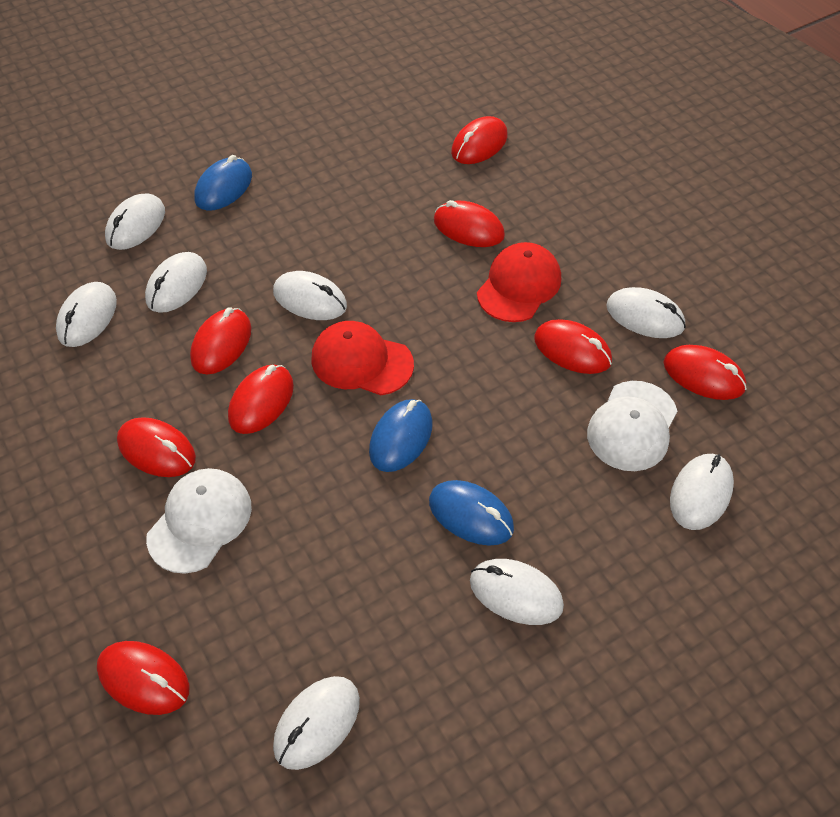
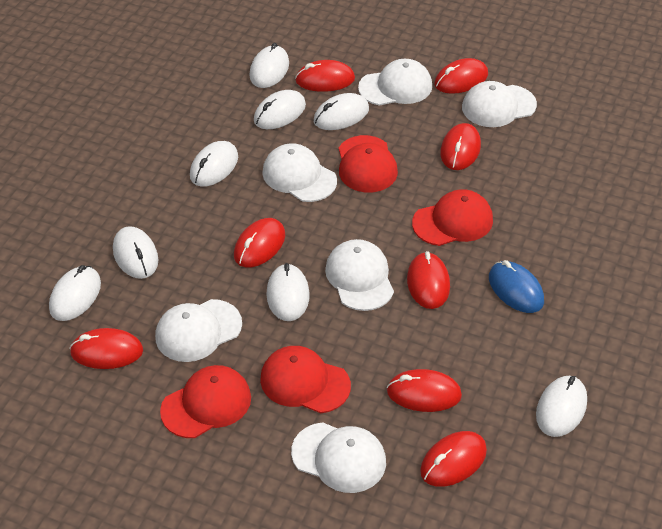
blue mouse: [194,155,252,211] [369,399,433,472] [429,480,514,546] = 3 -> [489,260,544,313] = 1
red cap: [311,321,414,395] [477,242,561,322] = 2 -> [160,365,251,438] [260,346,351,413] [339,135,398,192] [412,189,493,246] = 4
white cap: [146,468,252,574] [587,381,677,471] = 2 -> [155,299,242,362] [262,143,337,202] [291,422,386,493] [325,239,394,311] [358,59,432,106] [462,81,537,127] = 6

